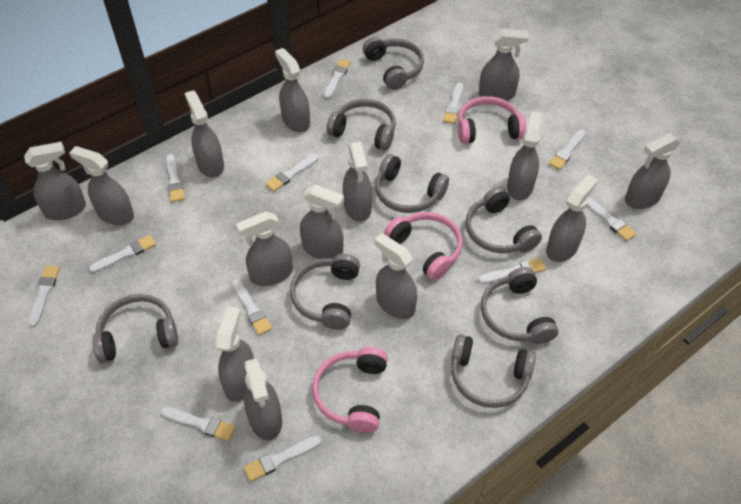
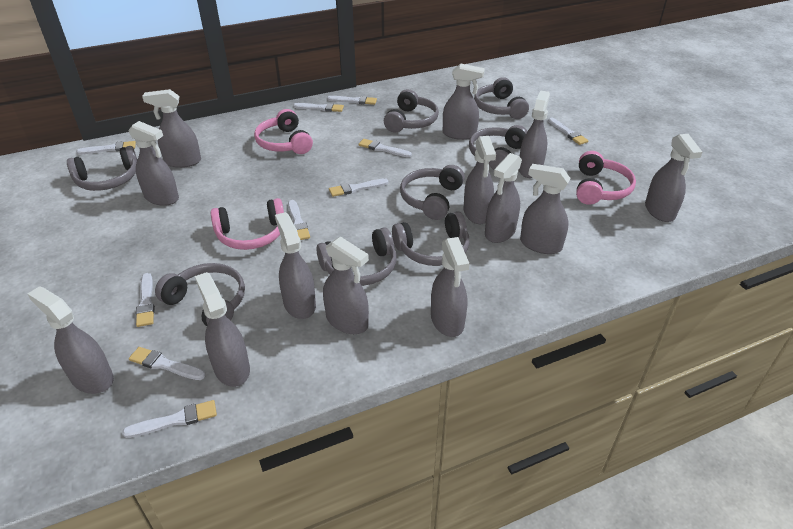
grey spray bottle: [24,142,86,220] [69,146,134,225] [185,90,224,177] [216,306,254,402] [236,211,293,286] [244,358,282,441] [275,48,310,132] [300,184,344,259] [343,142,372,222] [374,233,417,319] [479,29,529,101] [507,111,542,200] [546,174,597,262] [625,133,680,209] = 14 -> [28,286,114,394] [128,121,179,206] [142,89,201,168] [195,272,250,387] [275,212,316,319] [323,236,369,334] [431,237,470,337] [443,63,485,140] [464,136,496,224] [485,153,522,243] [519,90,550,178] [520,164,571,254] [645,134,702,222] = 13
white brush: [28,266,60,327] [89,235,156,273] [160,407,235,441] [166,154,185,202] [232,279,272,335] [244,435,322,482] [265,154,319,192] [324,59,351,99] [443,82,463,124] [478,258,546,284] [549,130,585,170] [586,196,636,241] = 12 -> [76,141,136,154] [122,400,217,438] [129,347,205,380] [136,273,155,327] [288,200,310,240] [293,103,344,112] [327,96,377,105] [329,178,389,197] [359,139,412,157] [548,118,588,145] = 10

